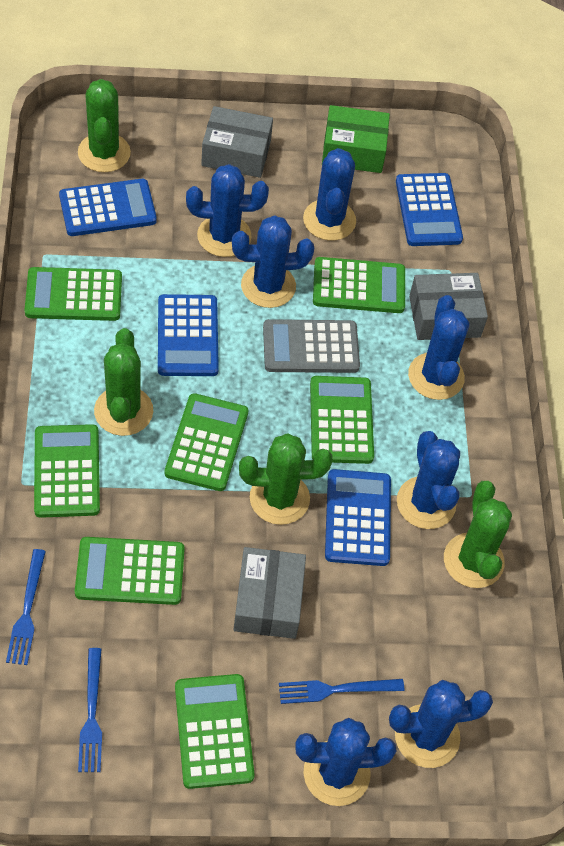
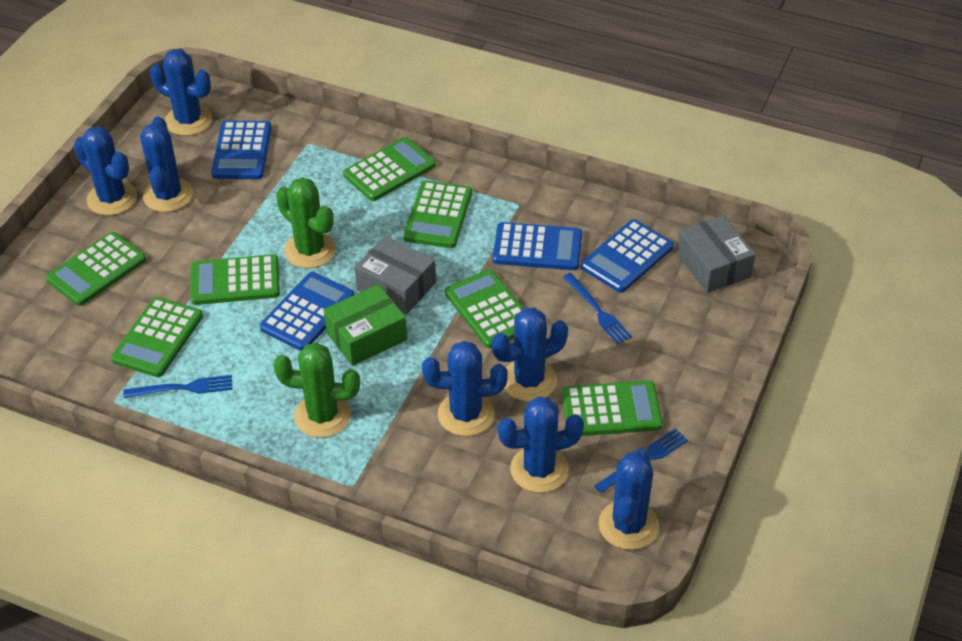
green cactus: [78,79,131,172] [94,328,153,436] [239,433,333,525] [444,481,512,588] = 4 -> [273,343,360,438] [276,177,336,268] = 2
grey box: [201,106,273,178] [233,547,306,639] [409,273,488,340] = 3 -> [355,236,436,314] [677,215,755,293] = 2
grey calculator: [263,319,360,373] = 1 -> none = 0

